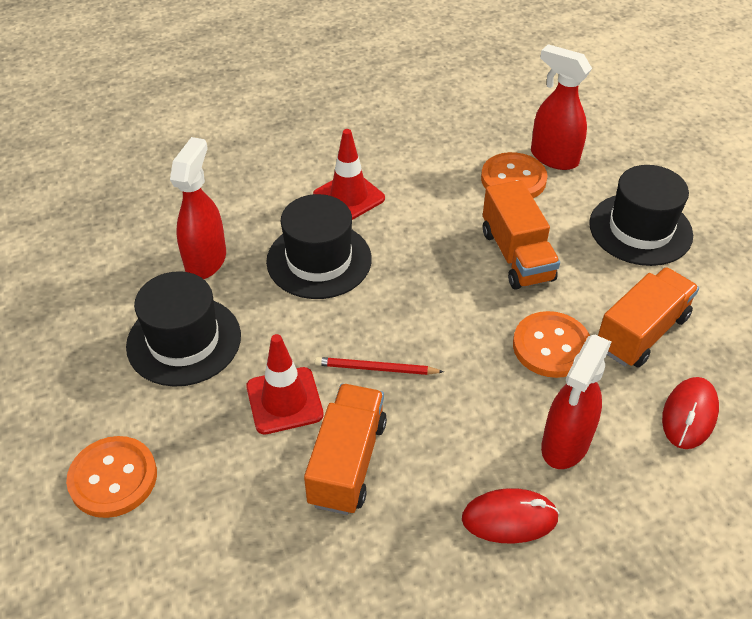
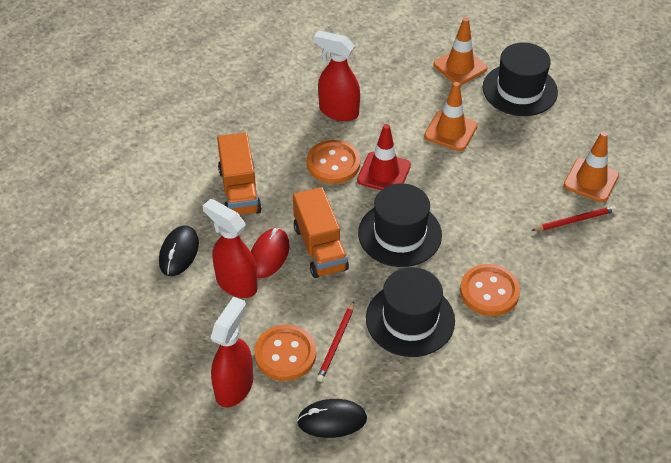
black mouse: none = 0 -> [159,225,199,276] [297,399,367,438] = 2
orange traffic cone: none = 0 -> [424,82,478,151] [433,17,487,85] [564,131,619,202] = 3
orange truck: [304,384,387,515] [483,180,560,290] [598,267,699,368] = 3 -> [217,132,262,215] [293,187,349,278] = 2
red mouse: [462,488,559,544] [662,377,719,449] = 2 -> [251,228,290,278] = 1
red pencil: [315,357,444,375] = 1 -> [317,301,354,382] [531,206,616,231] = 2
red traffic cone: [246,334,324,435] [313,129,385,220] = 2 -> [357,124,411,190] = 1

